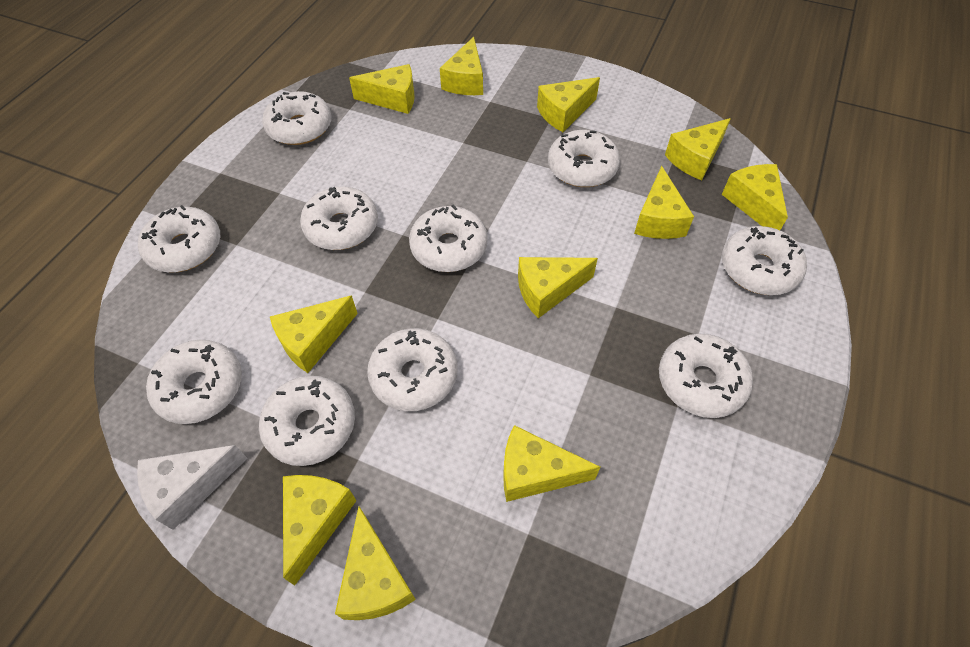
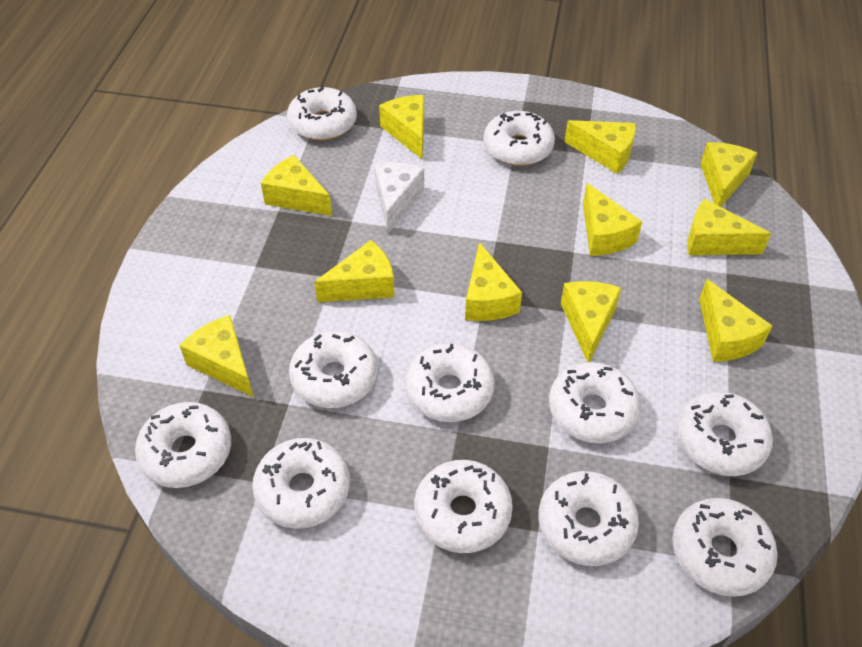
white donut: [138,205,220,273] [146,340,242,424] [259,376,355,466] [262,91,331,145] [300,187,378,250] [367,328,458,411] [409,205,488,272] [548,130,620,187] [659,334,753,418] [722,226,807,295] = 10 -> [135,402,231,488] [252,438,350,529] [287,86,357,141] [289,331,378,408] [405,343,495,422] [414,460,513,553] [484,111,555,166] [538,471,639,566] [549,362,641,443] [672,498,778,597] [677,391,773,476] = 11

